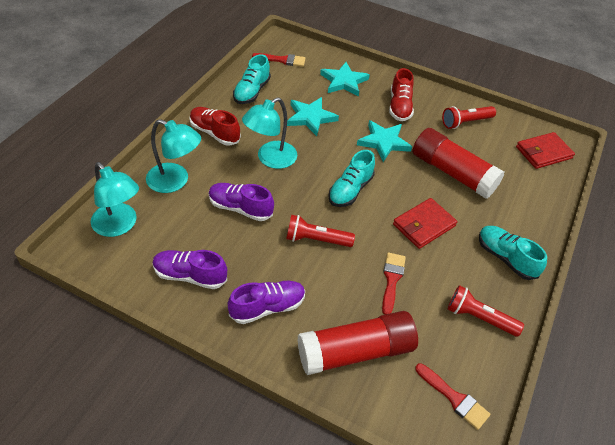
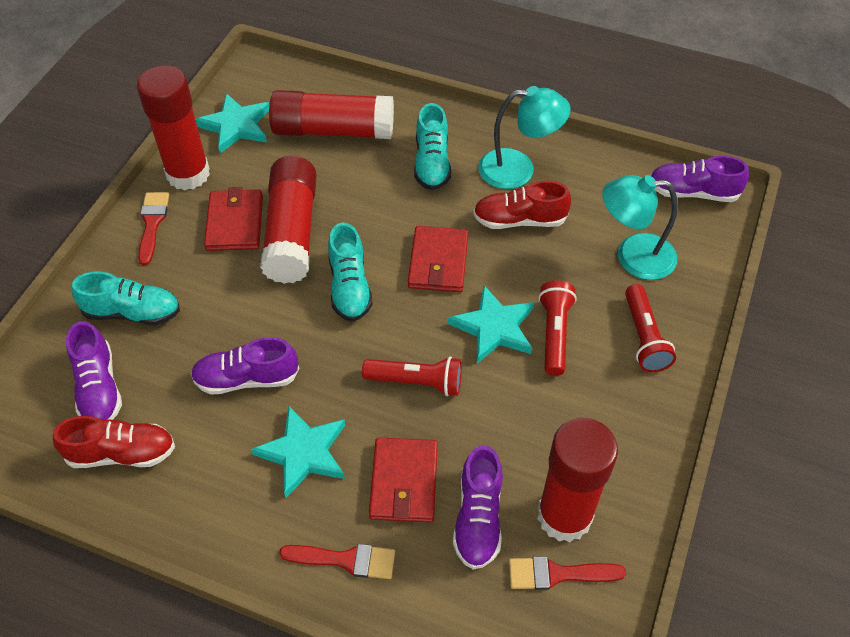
purple shoe: [153,250,227,289] [209,183,274,221] [228,281,305,324] = 3 -> [66,321,122,420] [190,337,300,395] [453,445,503,570] [650,156,749,202] = 4
red glue stick: [297,311,418,375] [413,128,505,199] = 2 -> [137,65,210,190] [260,156,317,284] [269,90,394,139] [537,418,618,542] = 4
red wallet: [393,198,457,249] [516,132,575,169] = 2 -> [204,187,263,251] [369,437,438,523] [408,226,468,292] = 3
turquoise lamp: [91,162,139,237] [146,119,201,193] [242,98,298,169] = 3 -> [478,86,571,189] [602,175,678,280] = 2

